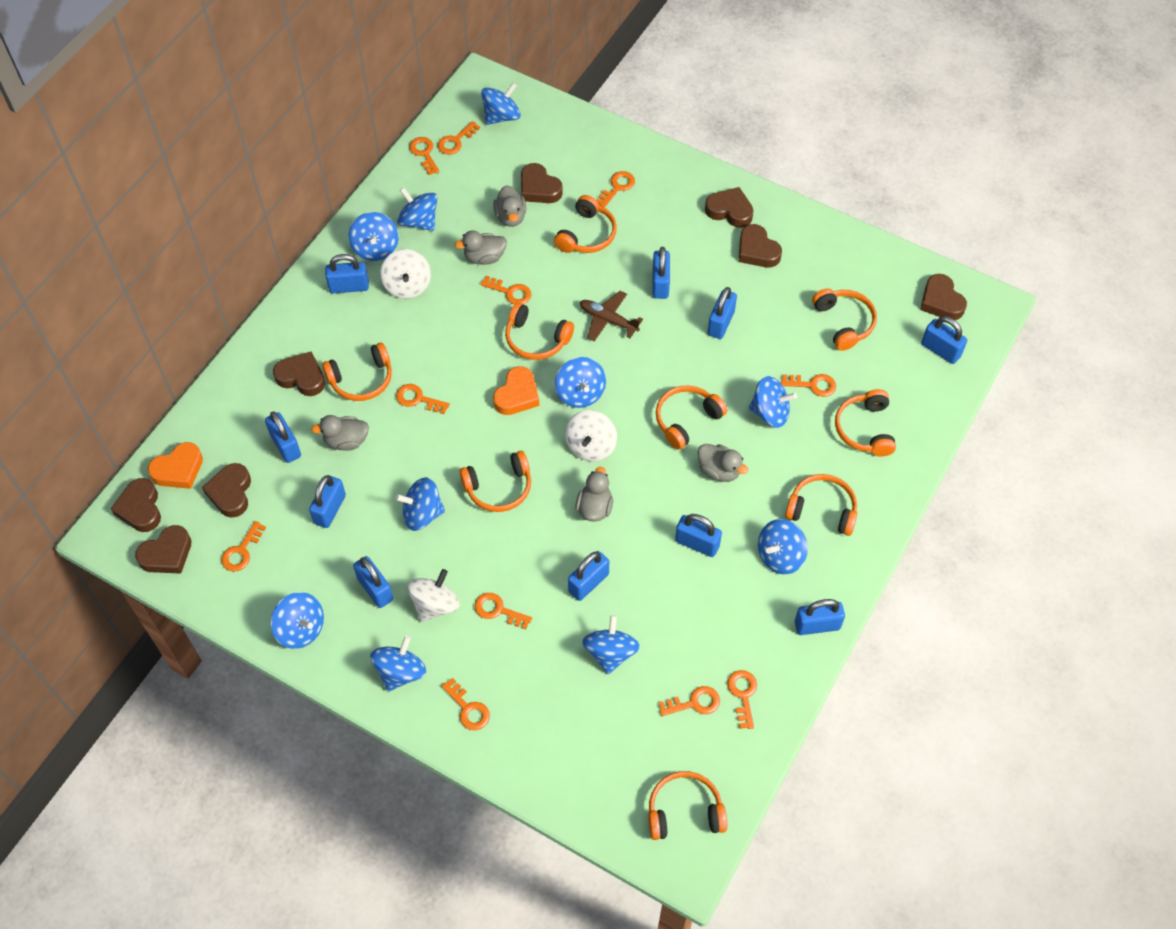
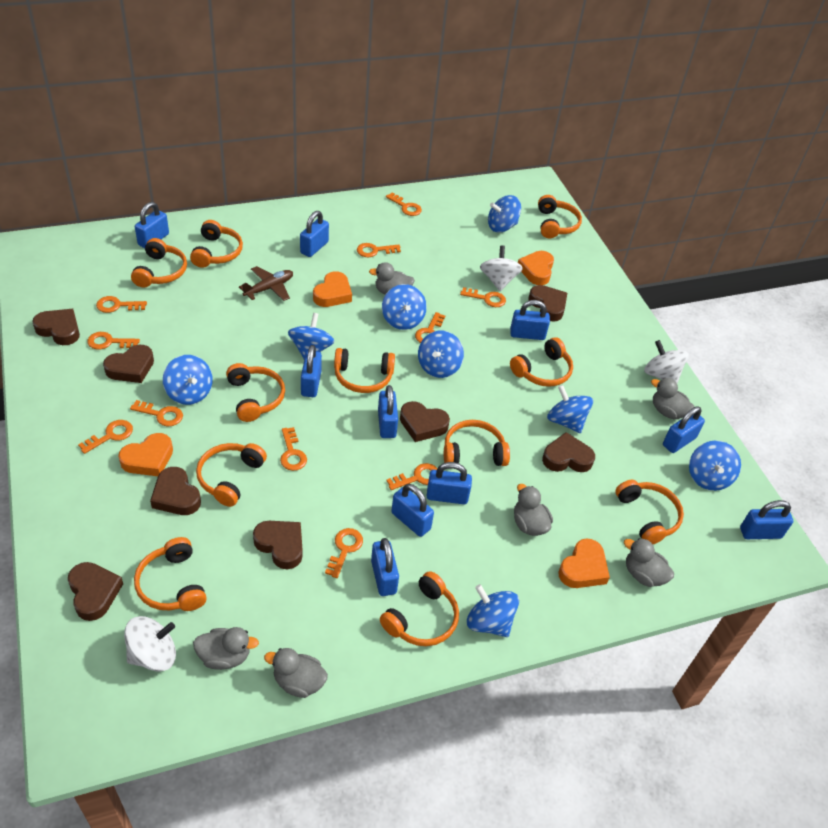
blue spinning top: [271,592,324,649] [349,212,399,261] [370,636,426,692] [395,477,445,531] [397,187,437,231] [481,83,521,125] [555,357,606,408] [582,615,640,674] [749,376,797,428] [758,519,808,574] = 10 -> [163,355,213,405] [288,313,335,359] [382,284,427,330] [418,330,464,378] [467,584,519,637] [488,195,521,232] [547,385,593,433] [689,441,741,491] = 8
grey duck: [311,415,369,451] [455,230,507,265] [493,185,526,227] [575,467,613,522] [698,444,748,482] = 5 -> [193,627,259,670] [264,648,328,698] [369,262,415,295] [514,484,553,536] [624,538,674,587] [651,378,695,419] = 6
orange headphones: [322,343,392,401] [459,451,531,512] [505,303,574,360] [554,195,617,253] [648,771,727,840] [656,385,727,450] [785,474,857,536] [812,288,877,351] [835,389,896,457] = 9 -> [131,238,187,288] [134,537,207,611] [190,220,243,268] [196,443,267,507] [226,363,285,422] [334,348,395,393] [380,571,459,646] [444,420,510,466] [510,337,573,387] [538,195,582,238] [615,480,684,544] = 11
orange heart: [148,442,203,489] [493,366,539,415] = 2 -> [118,433,173,476] [313,271,352,307] [518,251,554,285] [558,538,610,588] = 4

